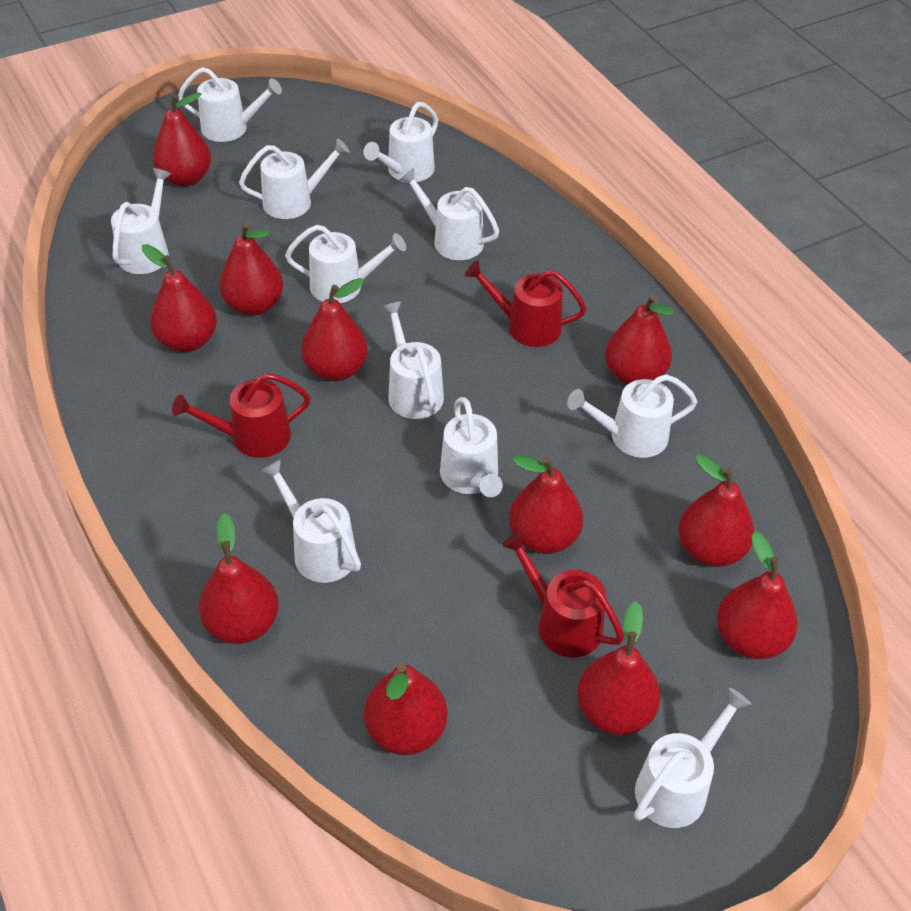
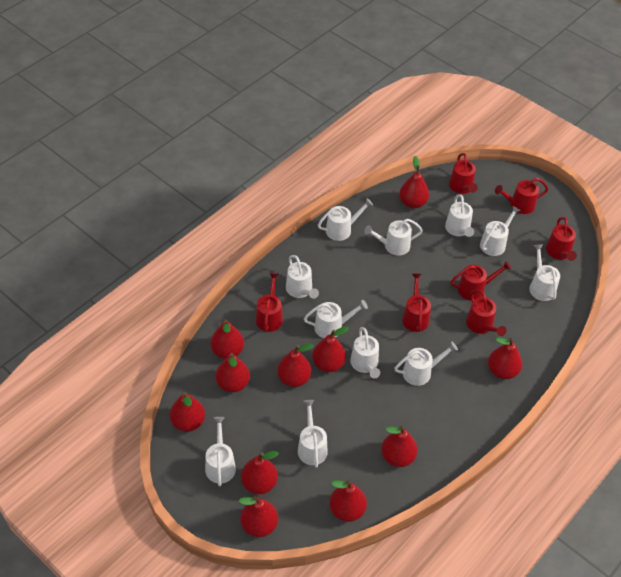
red watering can: [172,373,311,458] [465,261,586,347] [502,532,624,657] = 3 -> [256,273,283,332] [402,274,431,332] [449,153,478,194] [450,261,511,301] [466,290,506,336] [495,178,548,214] [546,217,577,261] = 7

